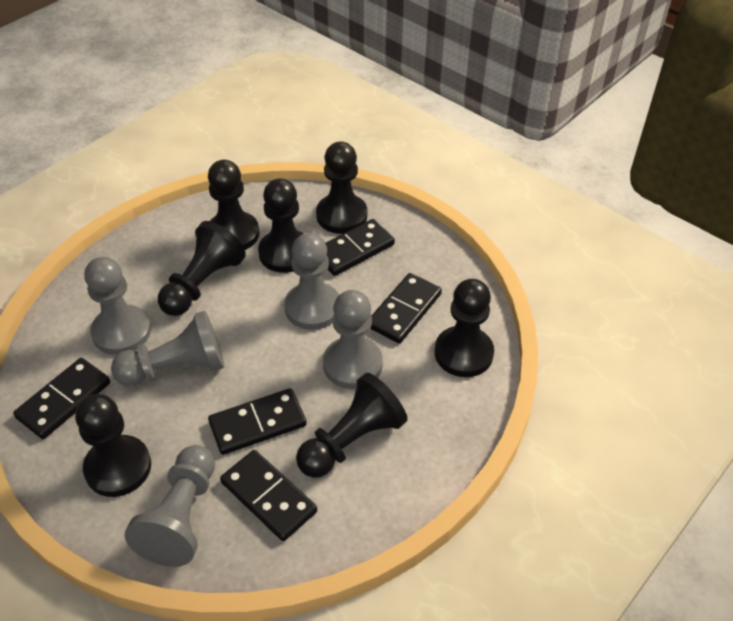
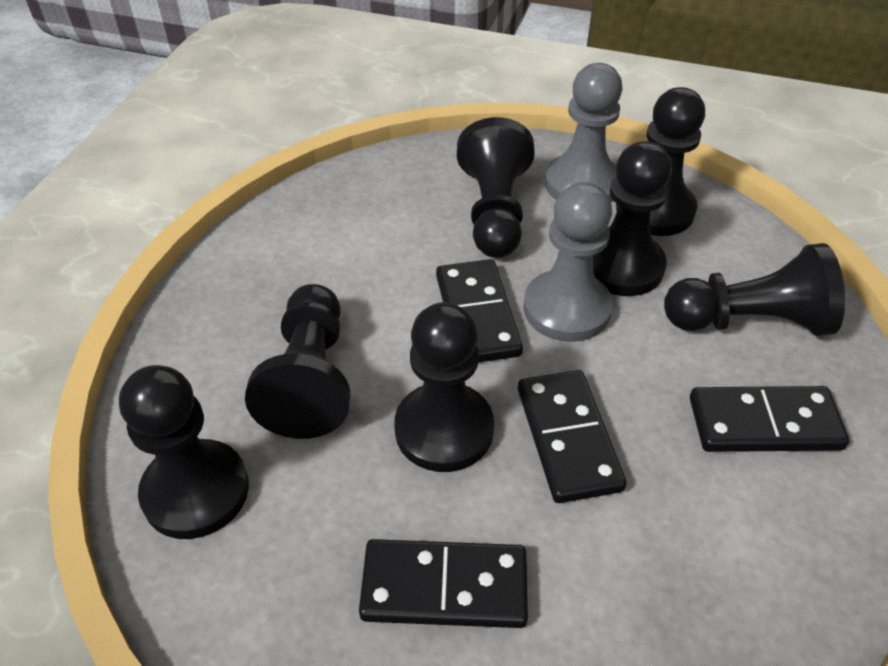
black domino: [13,358,110,439] [208,388,307,455] [220,450,317,541] [325,219,395,276] [370,273,442,343] = 5 -> [359,539,528,628] [436,259,523,363] [518,370,627,503] [690,386,849,452] = 4
grey pawn: [84,257,151,355] [111,311,224,386] [124,445,215,567] [284,233,339,330] [323,290,383,389] = 5 -> [523,182,613,342] [545,63,623,202] = 2

